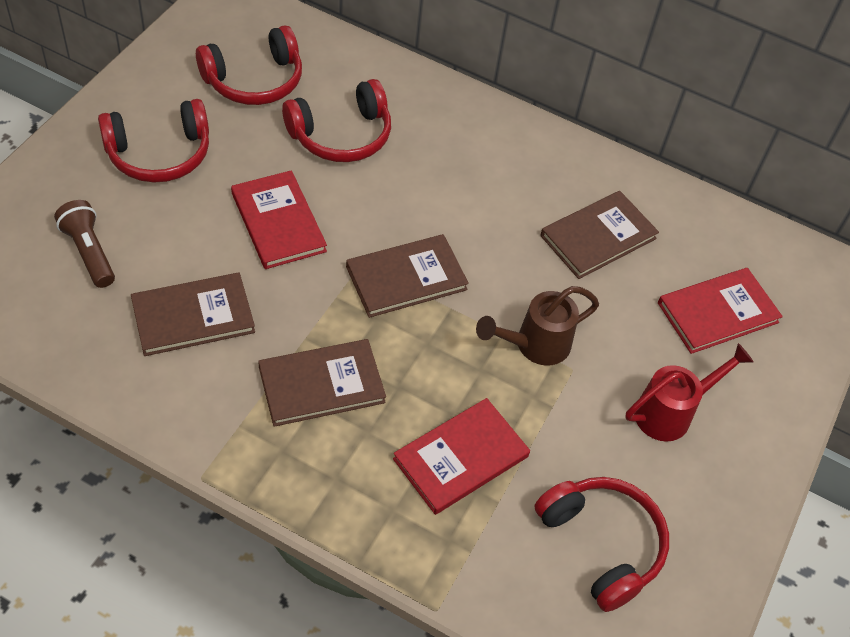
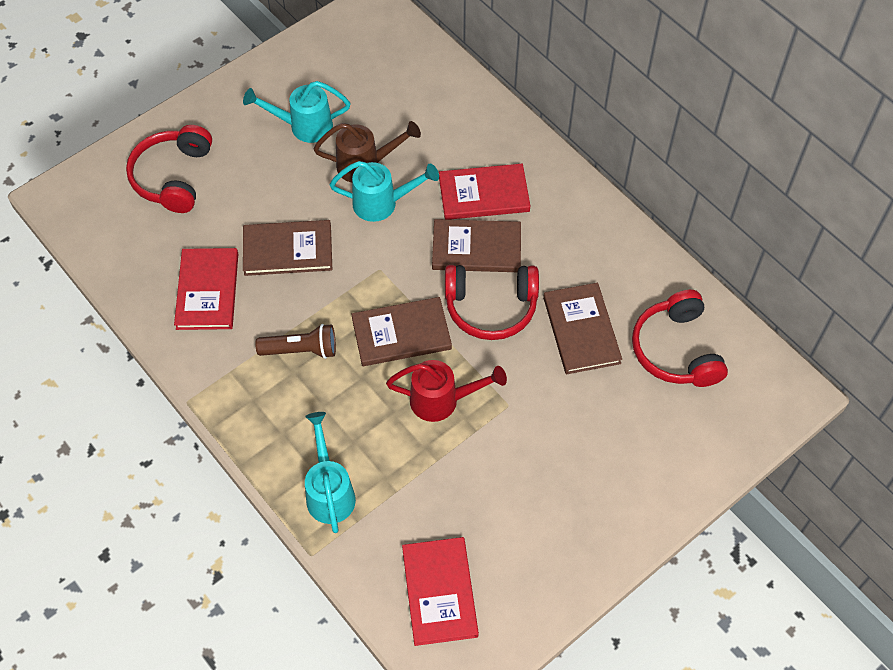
red headphones: [98,99,209,182] [196,25,302,105] [282,79,391,162] [534,477,669,612] = 4 -> [126,125,212,213] [445,265,539,340] [632,290,728,387] = 3
turquoise watering can: none = 0 -> [243,81,350,143] [305,412,356,533] [330,161,439,222] = 3

